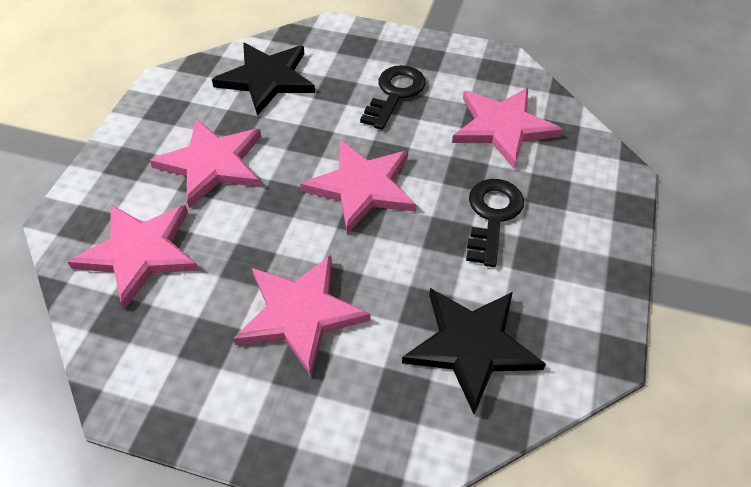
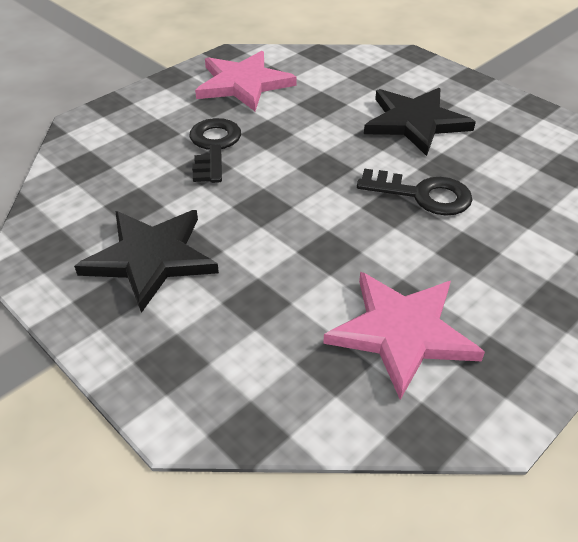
pink star: [68,205,199,309] [149,119,261,208] [233,255,370,376] [300,140,417,234] [452,88,563,169] = 5 -> [195,51,297,111] [323,272,485,400] = 2

